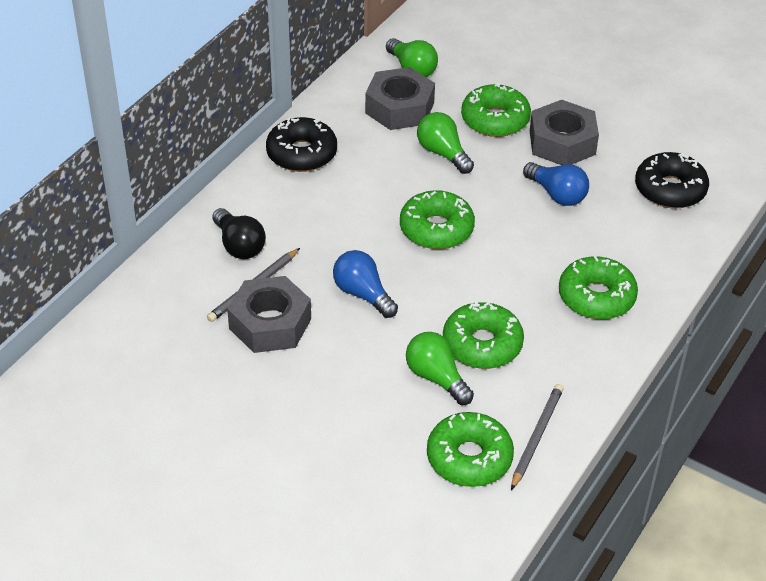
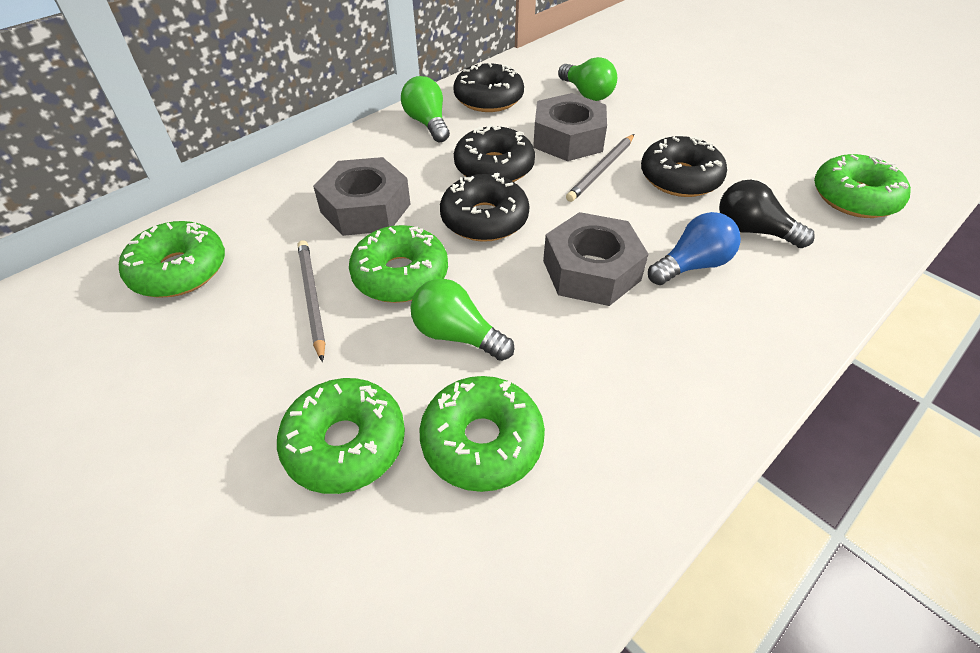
black donut: [266,117,337,172] [635,152,709,209] = 2 -> [440,173,530,242] [454,63,524,112] [454,124,535,182] [641,136,727,197] = 4
blue light bulb: [333,250,398,318] [523,162,589,206] = 2 -> [648,212,741,285] = 1

